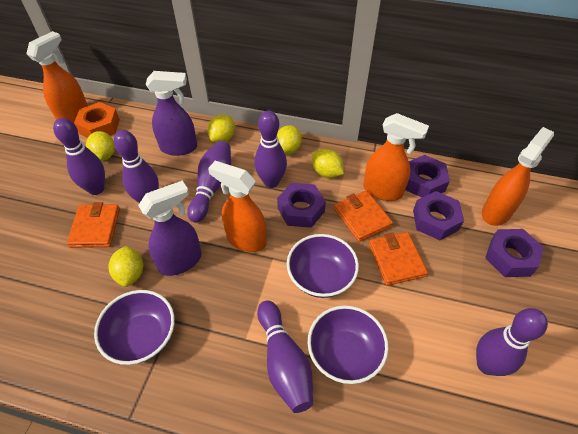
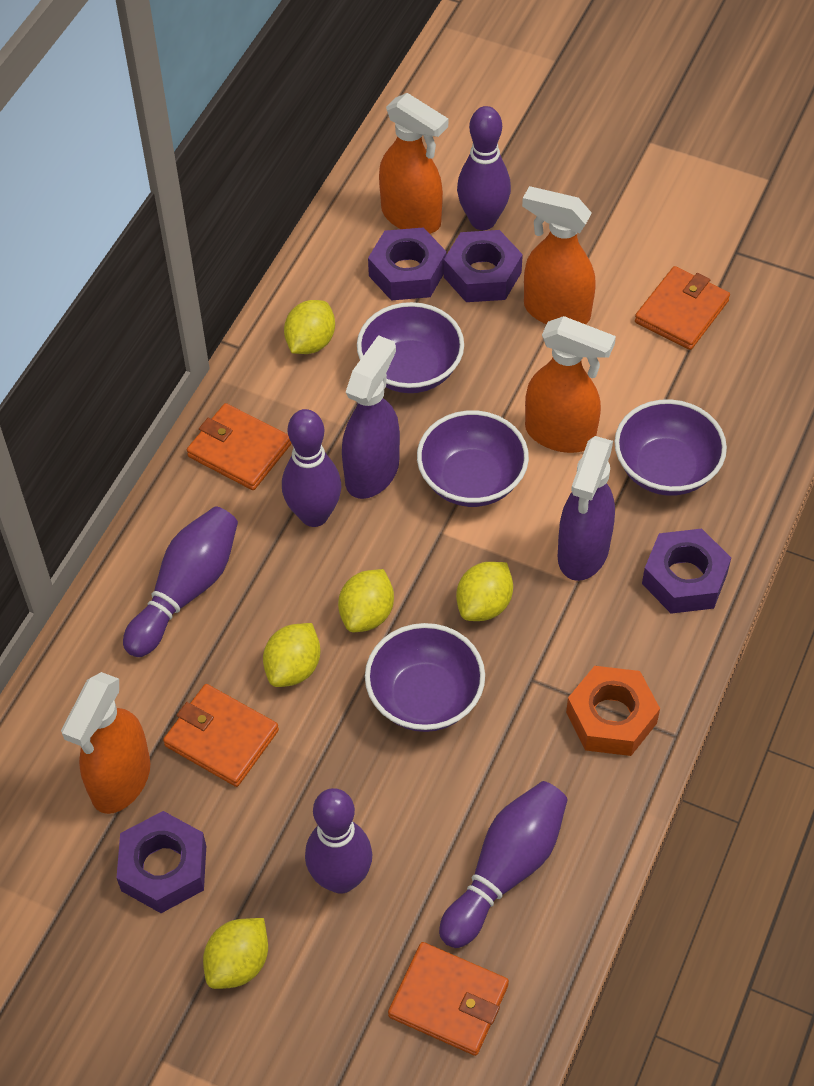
orange wallet: [67,202,120,248] [334,190,393,242] [369,232,428,286] = 3 -> [163,684,279,787] [187,403,291,490] [388,942,509,1056] [635,266,730,350] = 4
purple bowl: [94,290,175,365] [287,234,359,298] [307,305,389,384] = 3 -> [357,302,464,393] [365,623,485,732] [417,410,529,507] [614,399,727,496] = 4
purple bowling pin: [53,118,105,195] [114,130,159,203] [187,141,231,223] [254,111,287,188] [257,301,313,413] [476,308,548,376] = 6 -> [123,506,238,657] [282,409,341,527] [305,788,372,894] [439,781,568,948] [457,106,511,230] = 5

